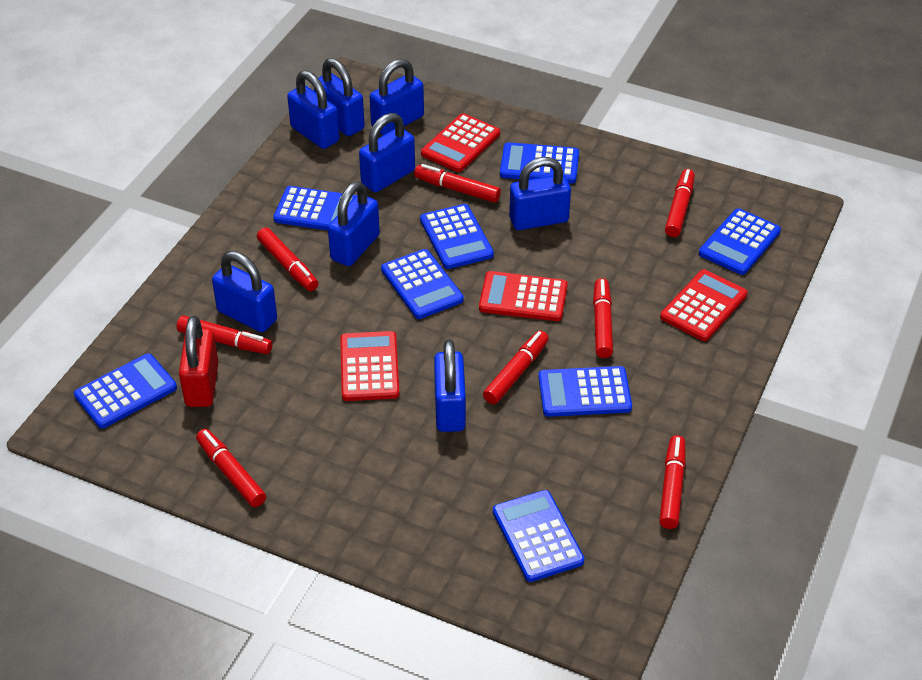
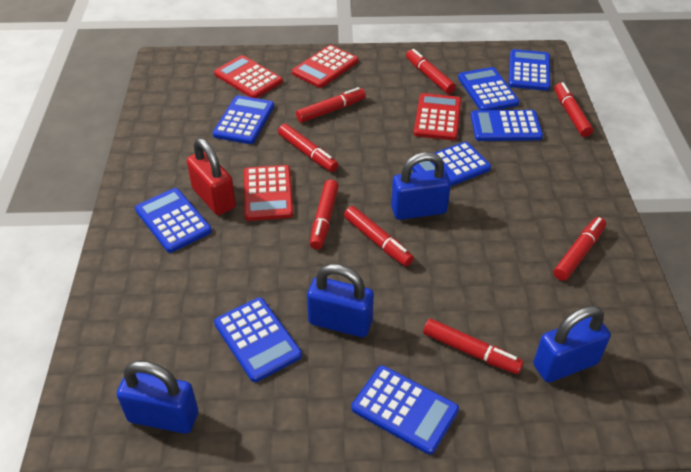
blue padlock: [212,251,277,332] [287,70,340,149] [314,58,365,136] [328,181,380,266] [359,113,415,192] [370,59,424,135] [434,339,466,432] [509,157,571,230] = 8 -> [117,361,198,434] [307,264,374,337] [391,152,451,220] [533,305,611,383] = 4

